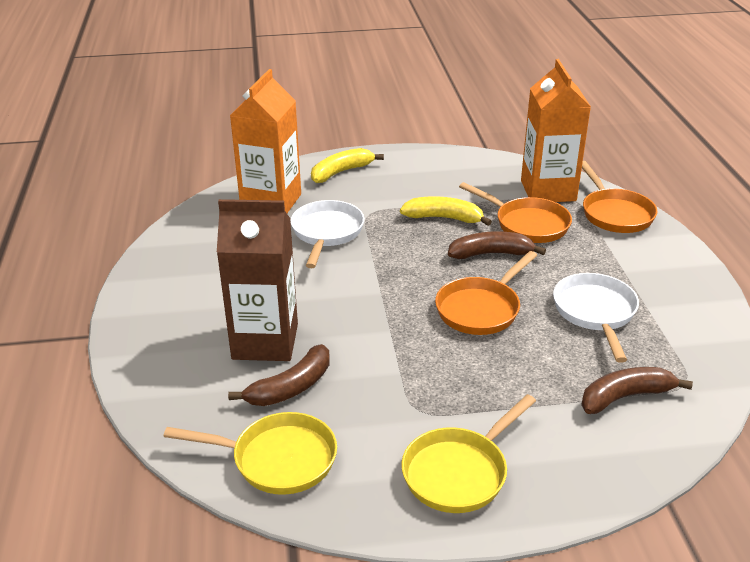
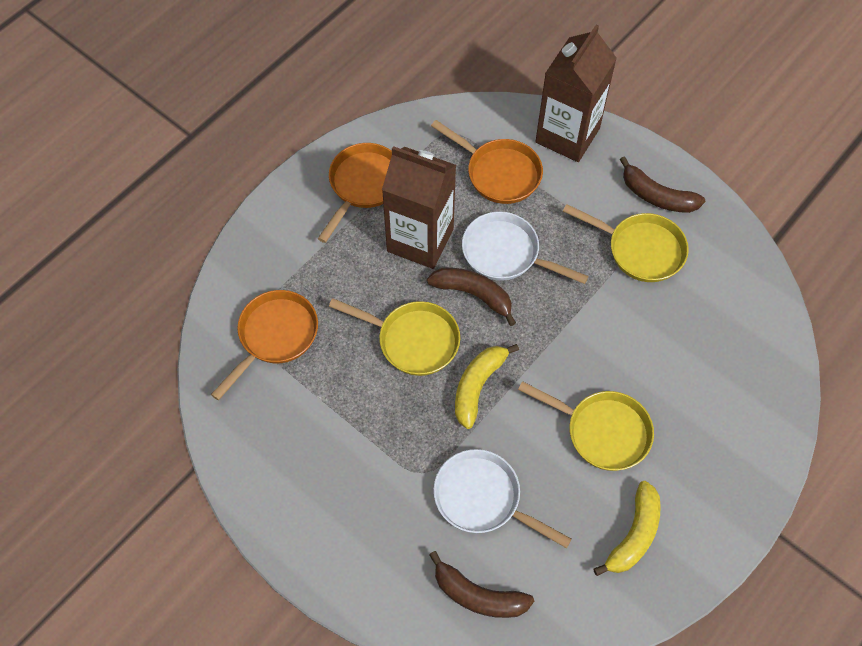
brown carton: [217,199,298,361] = 1 -> [382,146,456,269] [535,25,617,162] = 2
orange carton: [230,69,301,213] [521,59,591,202] = 2 -> none = 0
yellow pan: [163,412,337,495] [401,394,536,513] = 2 -> [329,298,460,376] [518,381,654,471] [563,204,689,282] = 3

